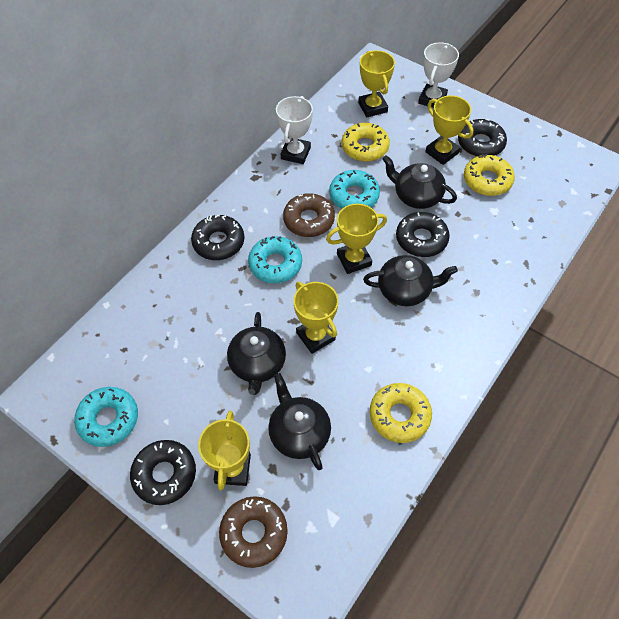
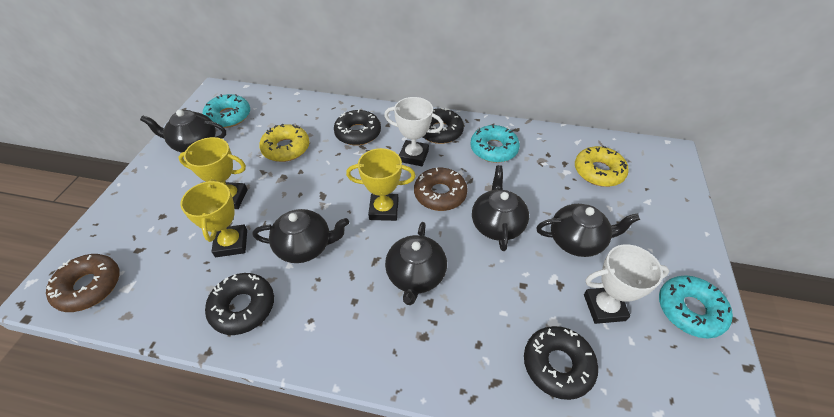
black teapot: [227,312,286,395] [268,373,331,470] [363,255,458,306] [382,155,457,209] = 4 -> [140,110,226,153] [253,209,349,263] [385,222,447,305] [472,165,529,251] [536,204,640,257] = 5
yellow donut: [342,123,390,161] [370,383,432,443] [464,154,515,196] = 3 -> [259,124,309,162] [575,146,629,187] = 2
yellow trophy: [198,411,251,490] [294,282,339,354] [326,204,387,274] [358,50,395,117] [425,95,473,165] = 5 -> [178,137,248,209] [180,179,247,257] [346,148,416,221] = 3

